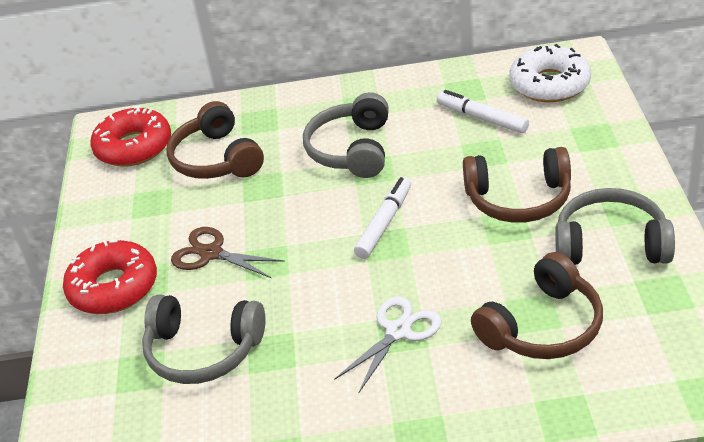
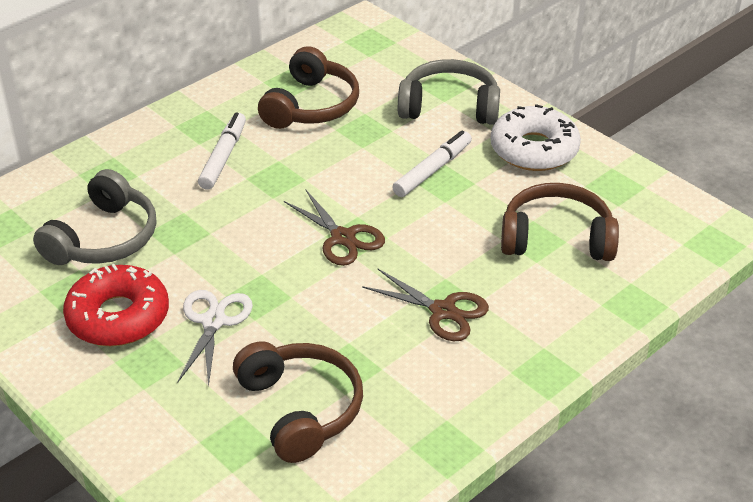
brown scissors: [171,227,285,278] = 1 -> [284,190,385,266] [362,268,489,341] = 2
grey headphones: [142,294,265,384] [303,92,389,178] [555,188,675,265] = 3 -> [33,169,156,265] [398,59,500,125] = 2
red donut: [63,240,157,314] [90,106,171,167] = 2 -> [63,264,169,346] = 1

